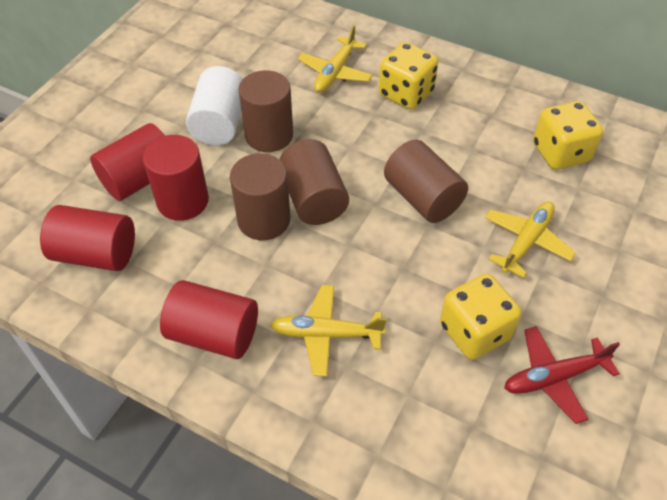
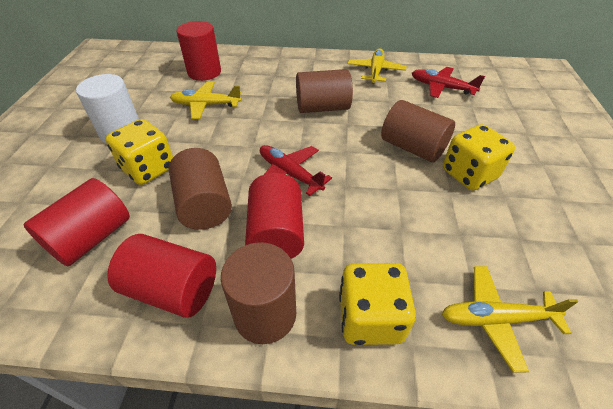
red plane: [504,326,620,424] = 1 -> [260,145,332,196] [412,67,485,98] = 2

